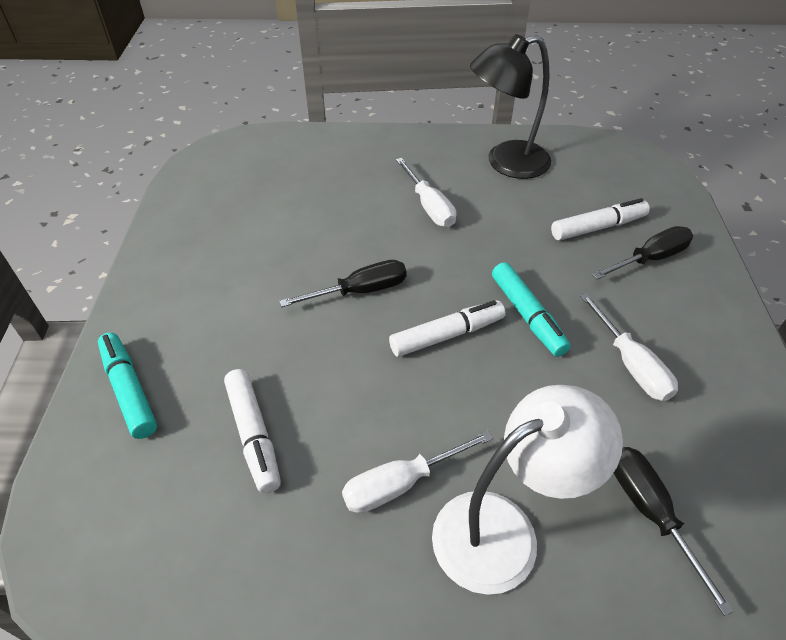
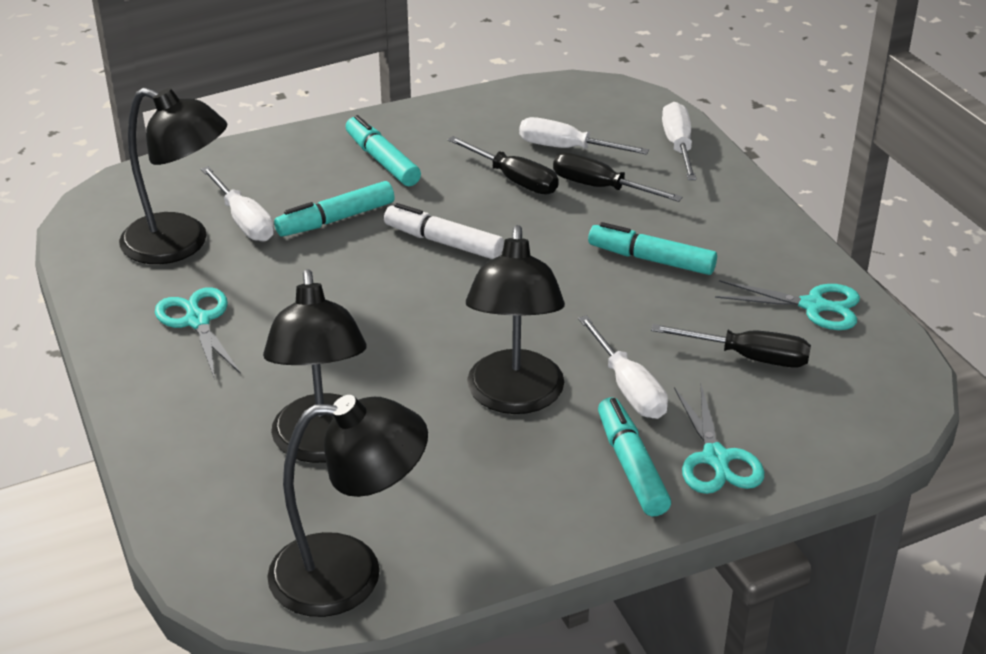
black lamp: [470,34,551,179] = 1 -> [119,88,227,264] [263,269,367,463] [267,395,428,617] [466,225,565,414] = 4
turquoise marker: [98,332,157,439] [492,262,571,357] = 2 -> [274,181,395,237] [346,115,421,186] [588,222,717,275] [598,397,671,516] = 4
turquoise scissors: none = 0 -> [155,287,241,379] [674,385,765,494] [715,280,860,330] = 3
white lamp: [432,385,623,595] = 1 -> none = 0
white marker: [224,369,281,494] [389,300,506,357] [551,198,650,240] = 3 -> [384,203,504,259] = 1
white screwdriver: [342,431,494,513] [396,158,456,227] [580,293,678,401] = 3 -> [201,166,274,241] [519,117,649,155] [578,315,668,419] [662,102,697,180] = 4

